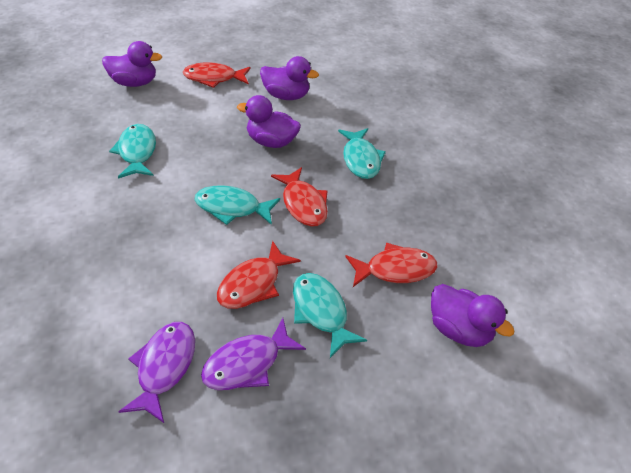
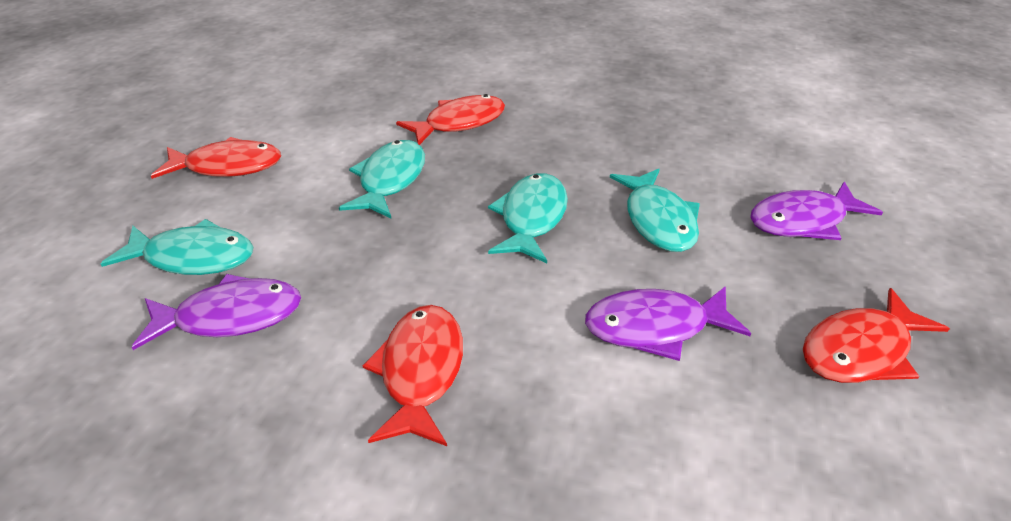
purple duck: [102,41,162,87] [237,95,301,148] [260,56,319,100] [431,284,514,347] = 4 -> none = 0
purple fish: [118,322,195,423] [201,318,306,390] = 2 -> [132,274,301,350] [585,286,751,361] [750,182,883,240] = 3

